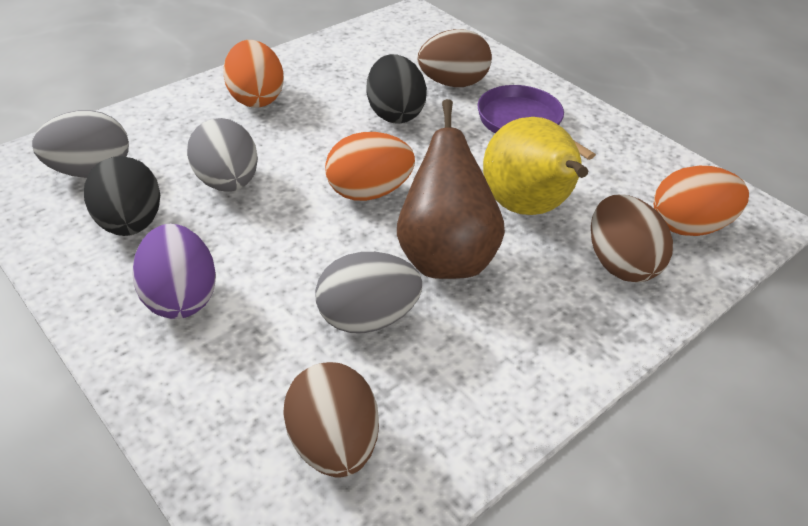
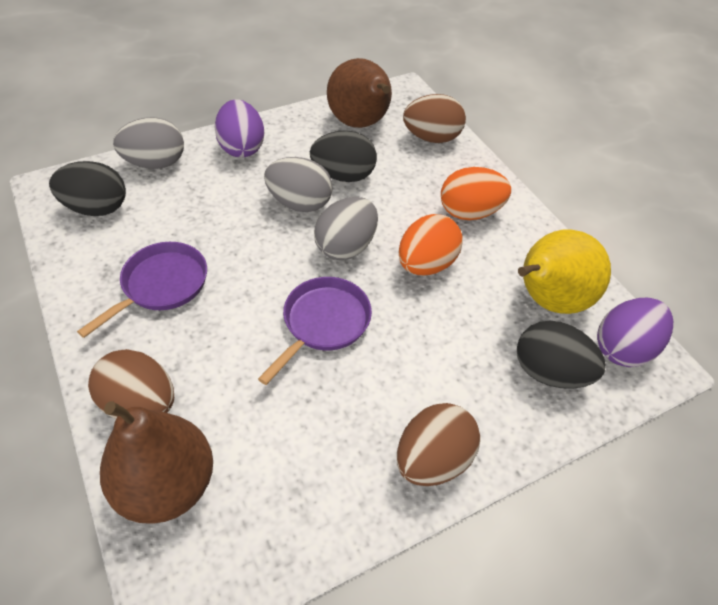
black egg: [84,156,160,236] [367,54,427,124] = 2 -> [49,161,126,216] [310,130,377,182] [517,321,606,389] = 3
brown pear: [397,99,505,279] = 1 -> [100,401,213,524] [327,58,392,128] = 2
orange egg: [223,40,284,108] [325,132,415,201] [654,166,749,236] = 3 -> [399,214,463,275] [441,167,511,220] = 2
purple egg: [132,224,216,319] = 1 -> [214,99,264,158] [597,298,673,367] = 2
purple pan: [478,85,596,160] = 1 -> [77,242,207,338] [258,277,372,385] = 2

